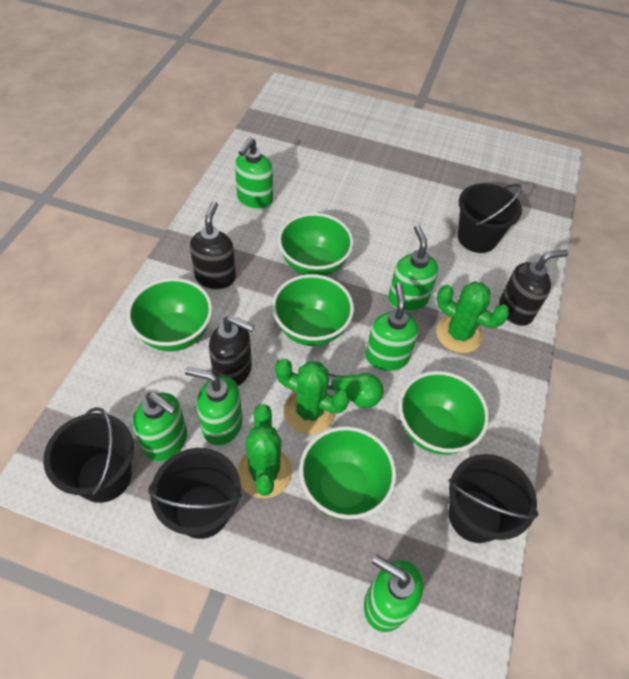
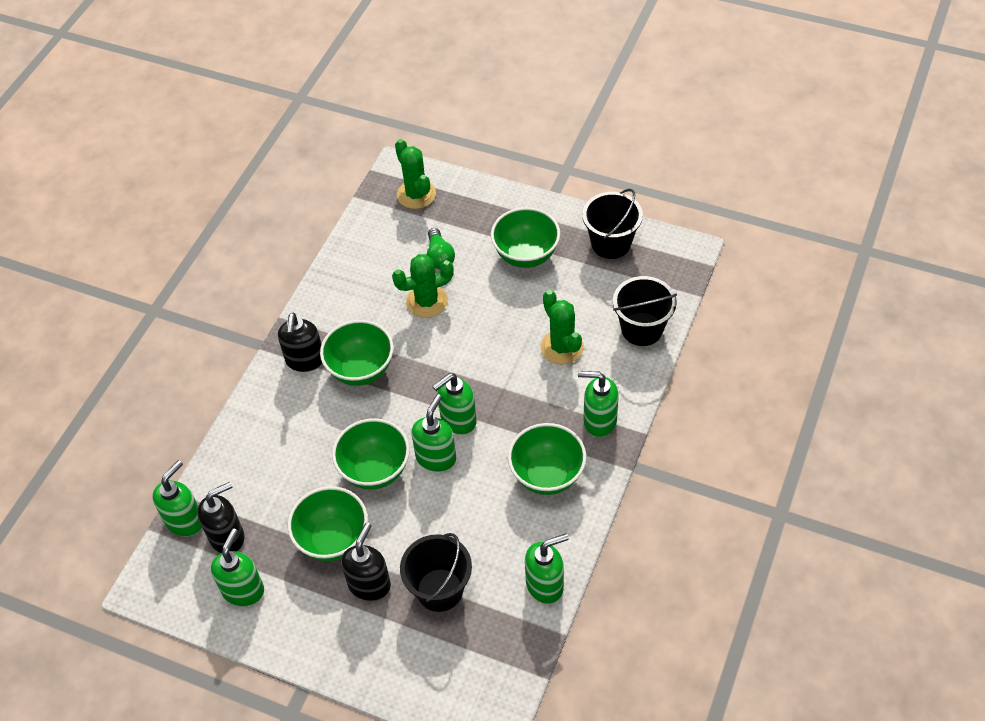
black bucket: [43,407,134,503] [148,448,242,539] [448,454,539,543] [458,183,522,253] = 4 -> [400,533,472,612] [582,189,643,259] [613,276,677,346] = 3

